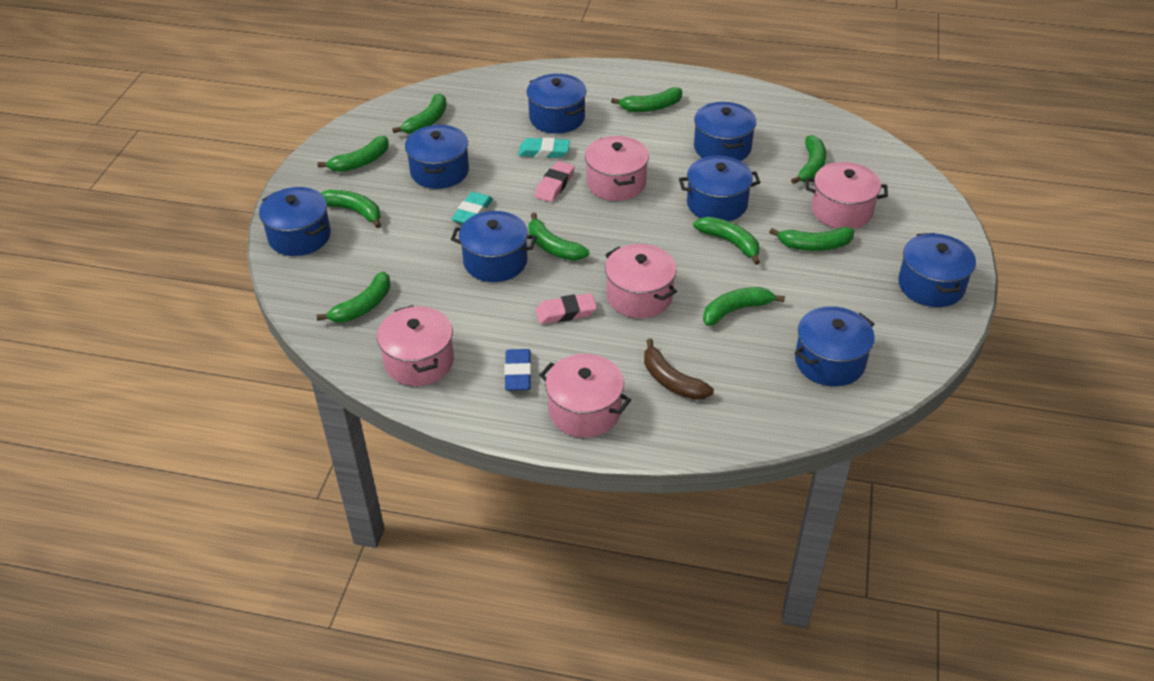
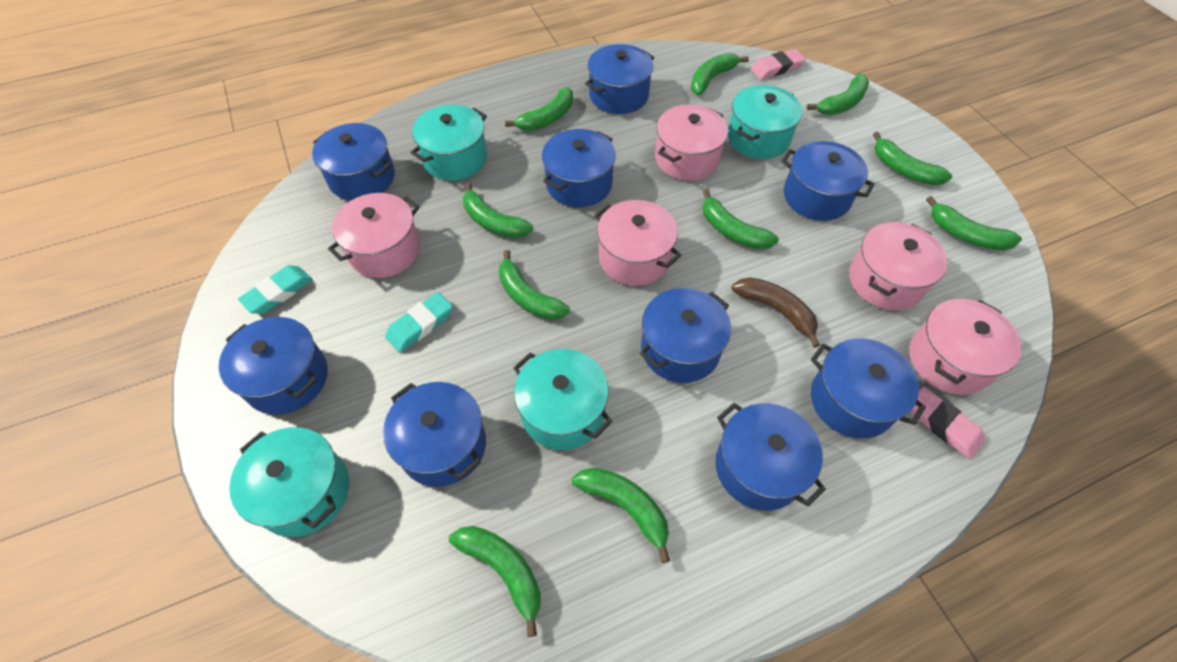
blue eraser: [504,349,531,391] = 1 -> none = 0
blue pot: [259,187,331,256] [405,125,469,189] [451,211,537,282] [526,74,586,134] [679,156,761,221] [694,102,756,161] [795,306,875,386] [898,233,976,307] = 8 -> [219,317,328,415] [312,123,395,201] [383,382,486,487] [542,129,616,207] [585,44,654,114] [640,288,731,383] [715,403,826,510] [781,141,875,221] [811,338,926,438] = 9
turquoise pot: none = 0 -> [229,427,349,537] [411,105,487,181] [513,349,612,450] [728,85,803,159] = 4

